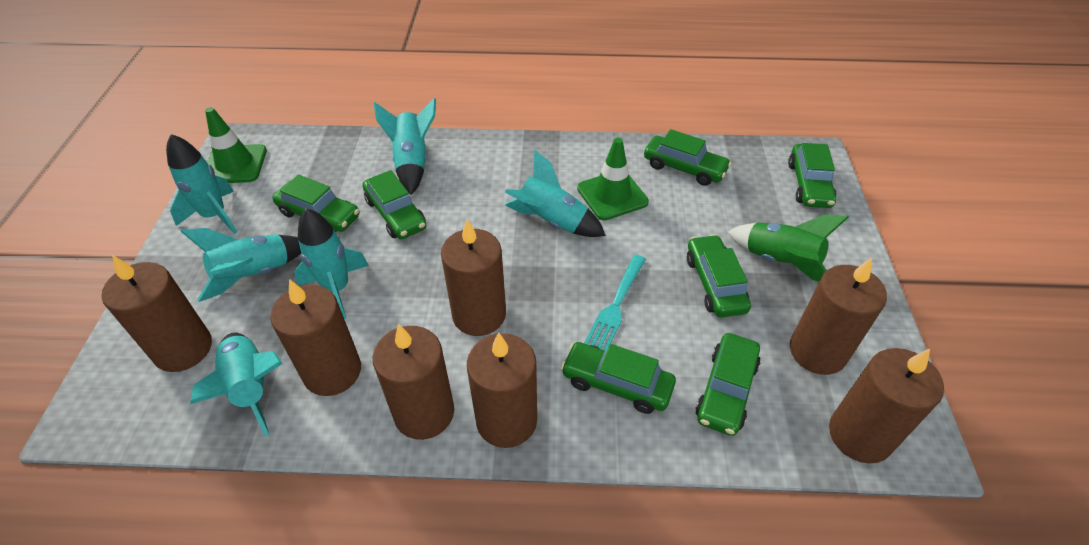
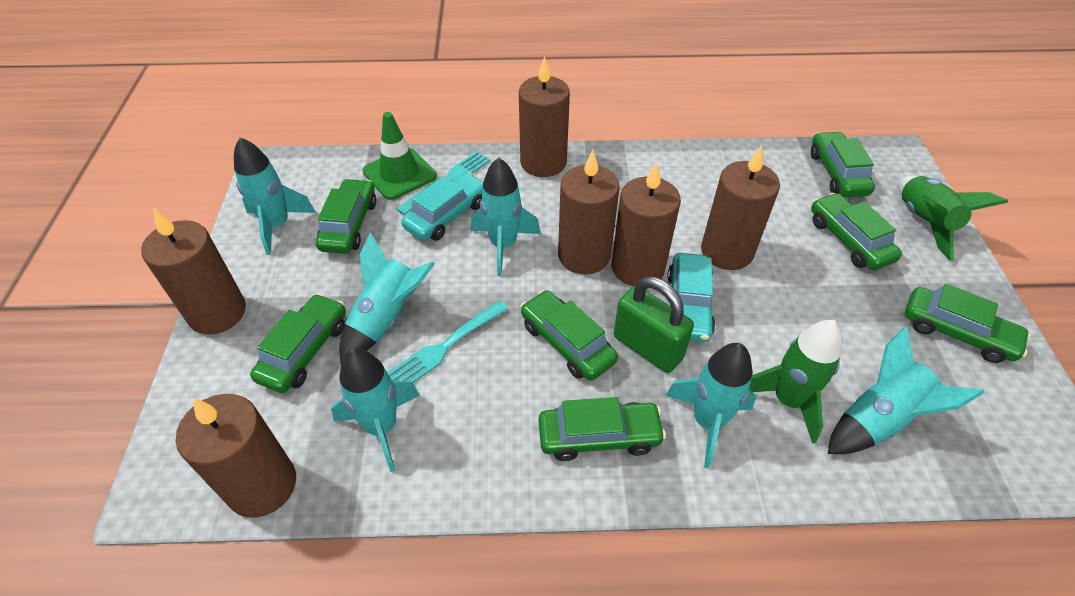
brown candle: [102,255,212,372] [270,279,361,396] [373,324,454,440] [441,219,506,336] [467,332,537,448] [790,258,887,375] [829,348,944,463] = 7 -> [141,208,246,335] [176,394,296,518] [519,56,570,177] [558,150,619,274] [612,162,681,286] [701,145,780,270] = 6
green padlock: none = 0 -> [614,276,694,373] = 1
green rocket: [728,214,849,282] = 1 -> [749,320,842,444] [899,175,1008,261] = 2
green traffic cone: [205,107,267,183] [577,138,649,220] = 2 -> [362,112,437,200] = 1
turquoise car: none = 0 -> [402,172,484,241] [667,253,716,342] = 2
turquoise fork: [584,254,646,350] = 1 -> [387,300,508,383] [396,151,491,215] = 2

